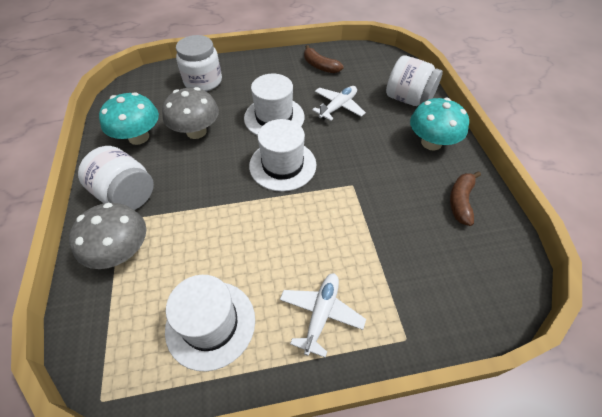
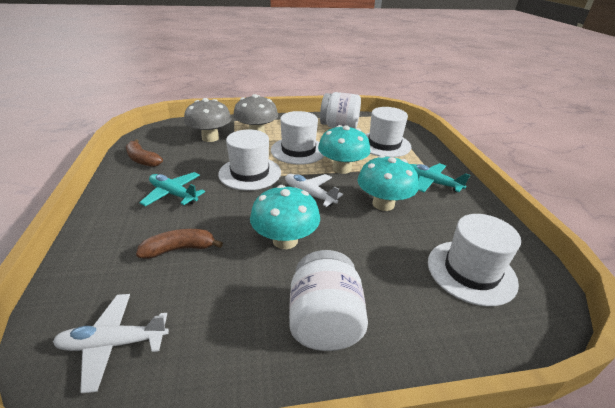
turquoise mushroom: [99,92,159,145] [410,98,469,151] = 2 -> [250,185,320,249] [318,125,370,174] [358,155,419,211] = 3
turquoise plane: none = 0 -> [139,172,205,206] [410,163,470,192] = 2
white hat: [165,275,255,371] [244,74,304,136] [249,119,316,192] = 3 -> [218,129,281,191] [271,111,324,165] [365,107,411,157] [428,214,521,306] = 4
white jar: [78,146,154,210] [176,35,222,91] [386,55,443,106] = 3 -> [289,250,368,351] [320,92,361,129] = 2

